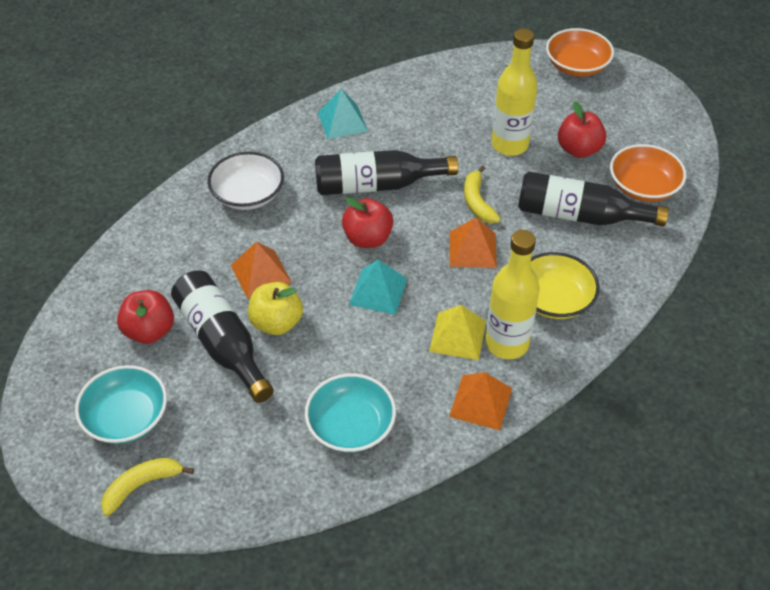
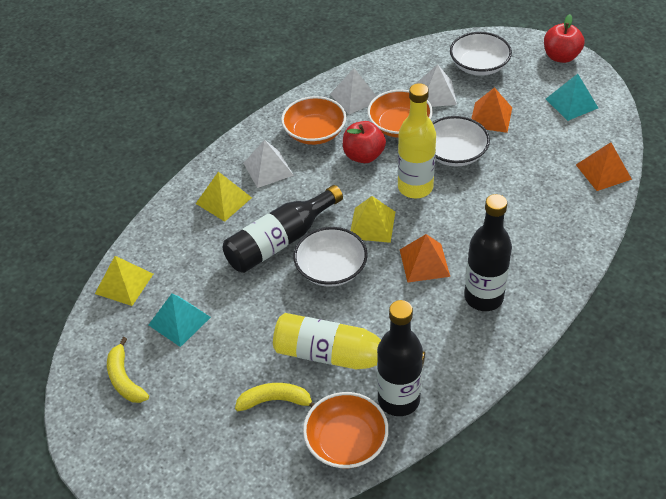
orange bowl: [546,28,614,77] [610,144,686,202] = 2 -> [281,96,346,145] [303,392,389,468] [367,89,433,138] = 3
red apple: [117,290,174,344] [342,197,393,248] [558,102,606,158] = 3 -> [343,121,386,163] [544,14,585,63] = 2
turquoise bowl: [75,365,167,444] [305,373,396,453] = 2 -> none = 0
white bowl: [208,152,284,210] = 1 -> [293,227,368,287] [432,116,490,167] [450,32,512,76] = 3
white pyramid: none = 0 -> [244,140,294,188] [330,68,376,114] [416,64,457,107] = 3
yellow apple: [248,282,303,335] = 1 -> none = 0
yellow bowl: [531,252,600,319] = 1 -> none = 0
yellow pyramid: [429,305,486,360] = 1 -> [95,256,153,306] [196,172,252,222] [350,196,395,243] = 3

